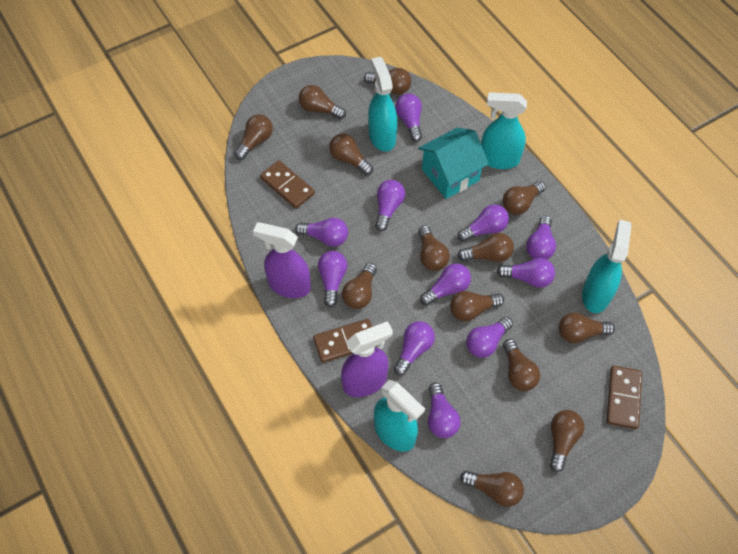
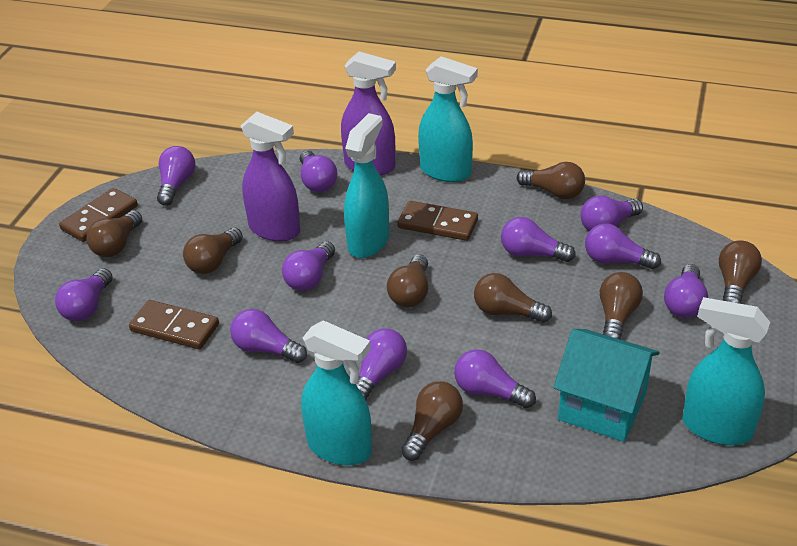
brown light bulb: [234,114,273,160] [299,85,346,119] [329,133,373,175] [342,263,377,309] [364,68,411,95] [418,225,450,271] [450,291,504,321] [458,233,514,262] [460,470,524,507] [503,181,546,215] [503,339,540,391] [550,410,584,472] [559,312,615,343] = 13 -> [87,210,142,257] [183,227,243,274] [387,254,428,307] [401,381,463,461] [474,273,552,323] [517,162,585,199] [600,272,643,340] [719,241,762,304] = 8

